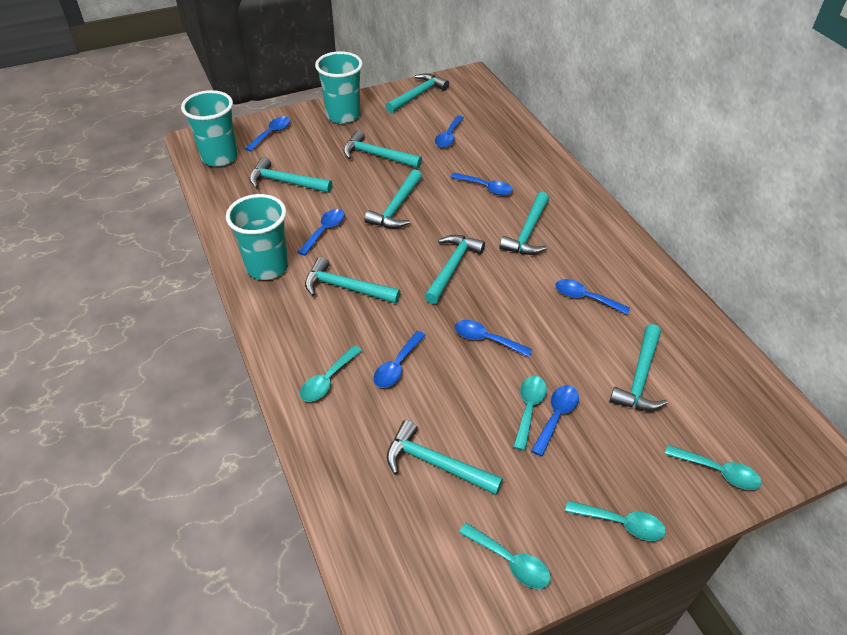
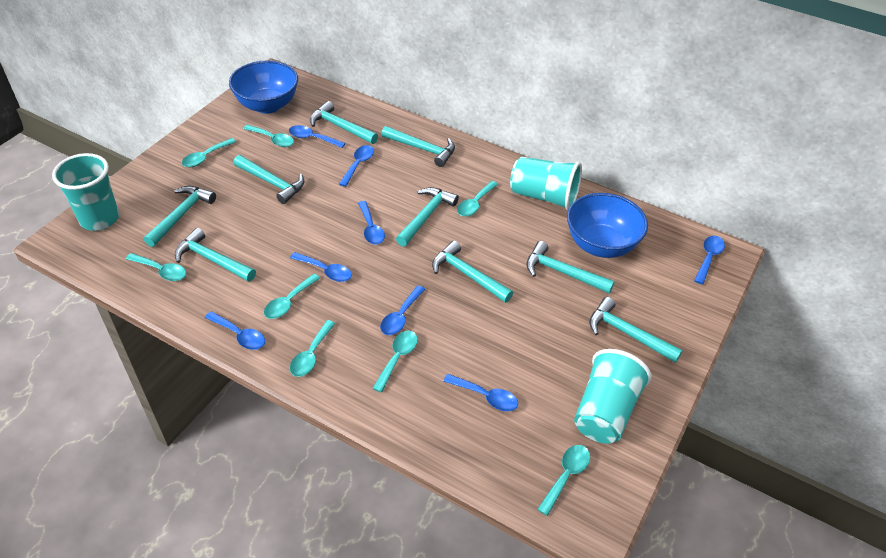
blue bowl: none = 0 -> [229,61,298,114] [567,193,648,258] = 2
turquoise spoon: [300,345,362,402] [459,523,551,589] [514,376,547,451] [565,500,666,541] [665,445,762,490] = 5 -> [126,253,186,281] [182,138,236,167] [243,124,294,147] [264,274,320,319] [290,320,336,377] [372,331,418,392] [457,181,498,217] [537,445,590,516] = 8

